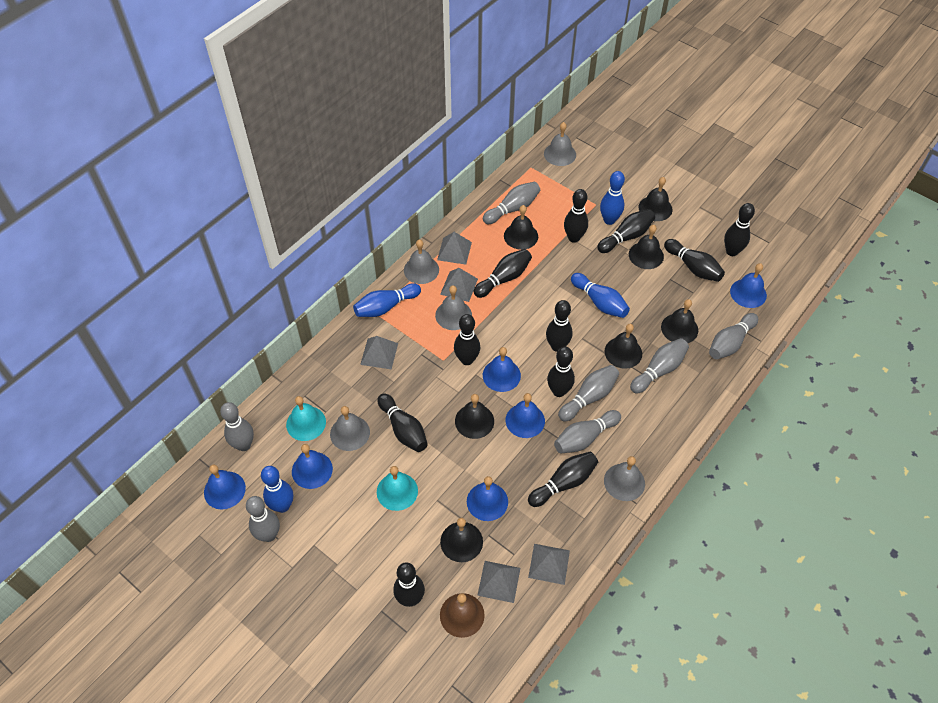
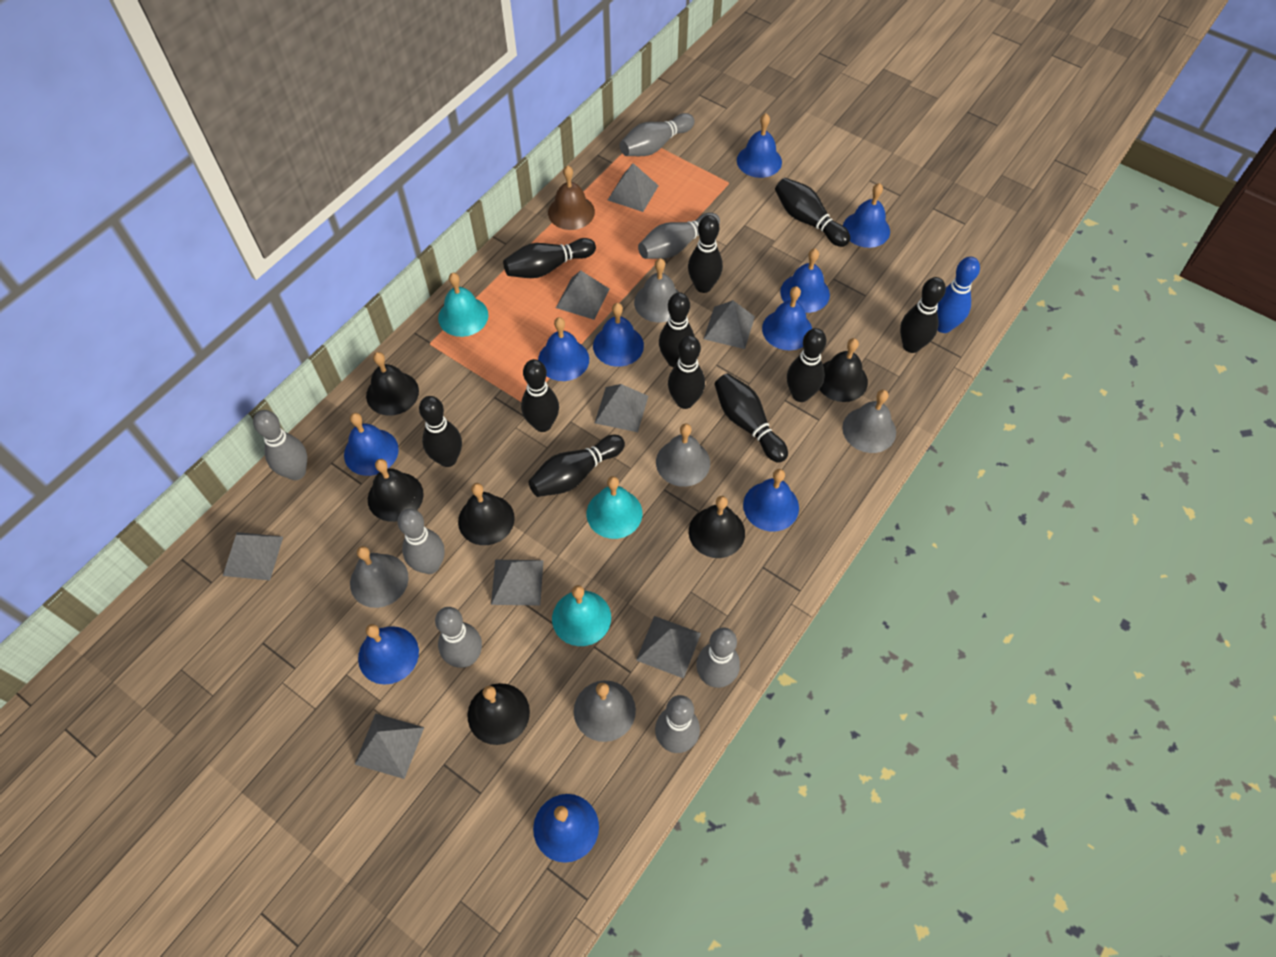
black bell: [440,518,483,562] [455,394,494,439] [504,205,538,250] [605,324,642,369] [629,225,664,269] [638,177,673,221] [661,299,698,343] = 7 -> [366,352,419,416] [368,459,424,522] [458,483,515,545] [468,683,530,745] [689,496,745,558] [819,338,868,402] = 6
blue bell: [204,465,246,510] [292,444,333,489] [467,476,508,521] [483,347,521,392] [506,393,545,438] [730,263,767,308] = 6 -> [344,413,399,476] [358,624,419,684] [533,794,599,863] [538,317,589,381] [593,303,644,367] [737,113,782,178] [743,469,799,532] [762,286,812,350] [780,249,830,313] [843,183,890,248] = 10
blue bowling pin: [261,466,293,513] [353,283,421,317] [571,273,630,318] [600,171,625,225] = 4 -> [937,257,980,333] = 1
grey pyramid: [360,336,398,369] [437,232,472,265] [440,268,478,302] [477,561,520,603] [528,544,570,585] = 5 -> [223,532,283,580] [355,713,424,779] [491,560,543,606] [556,271,610,320] [595,384,648,432] [608,163,659,212] [636,616,701,679] [704,300,755,349] = 8
turquoise bell: [286,396,326,441] [377,466,418,511] = 2 -> [438,273,489,337] [552,585,611,646] [587,476,642,539] = 3

